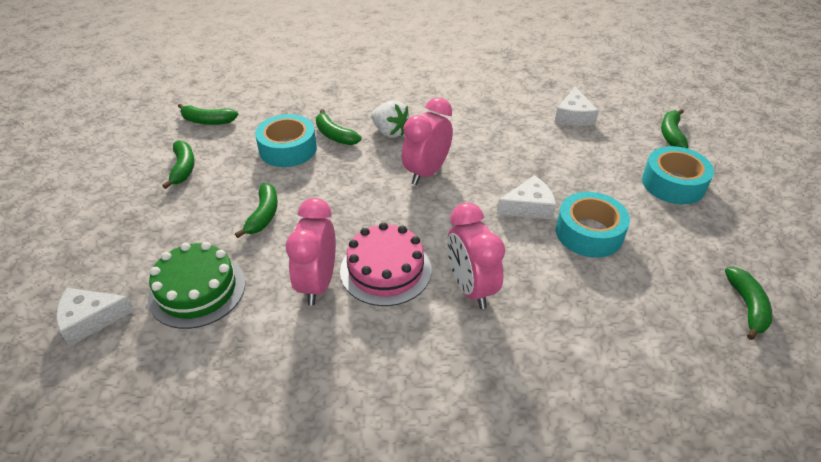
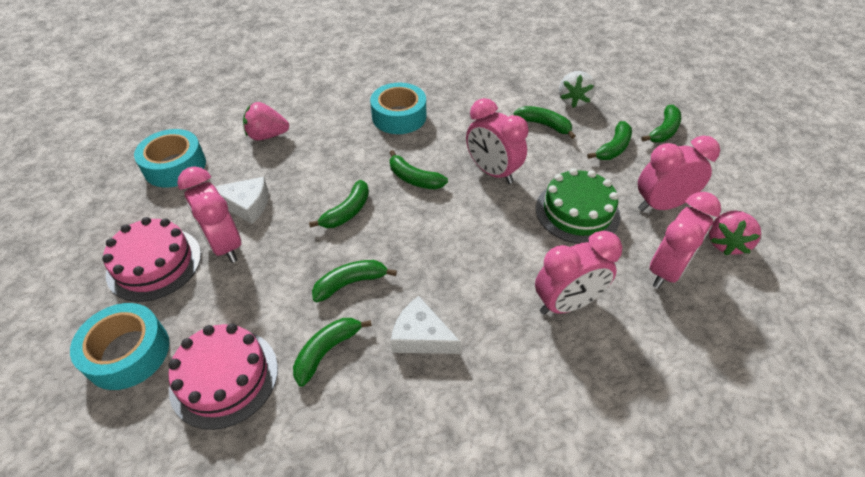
green banana: [162,140,194,189] [178,104,239,125] [235,183,278,238] [316,109,361,145] [661,109,688,149] [725,267,773,340] = 6 -> [293,318,372,387] [309,180,369,228] [312,260,397,302] [389,150,448,189] [514,106,576,139] [587,121,632,160] [641,105,681,142] = 7
pink cake: [340,222,431,306] = 1 -> [102,217,201,302] [169,324,278,430] = 2
pink clock: [286,198,336,306] [402,97,453,185] [447,203,505,309] = 3 -> [177,166,241,263] [466,98,529,184] [535,231,622,315] [638,135,720,211] [650,192,721,289] = 5
pink strawberry: none = 0 -> [243,102,289,141] [709,211,761,255] = 2
white cheese: [56,288,135,346] [497,175,556,220] [555,87,599,126] = 3 -> [215,177,269,224] [391,296,461,354] = 2

